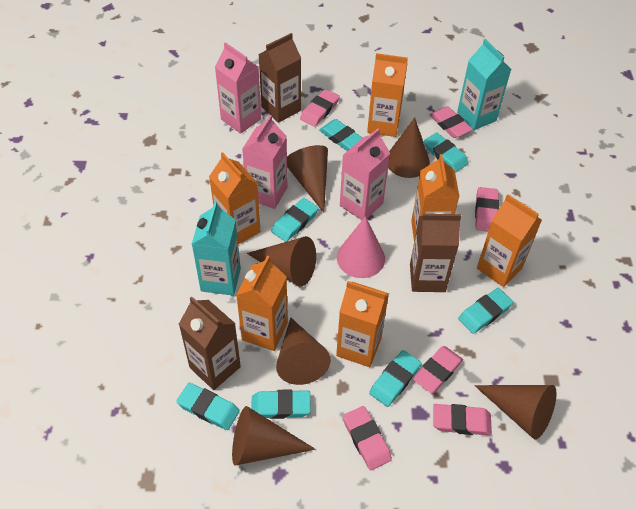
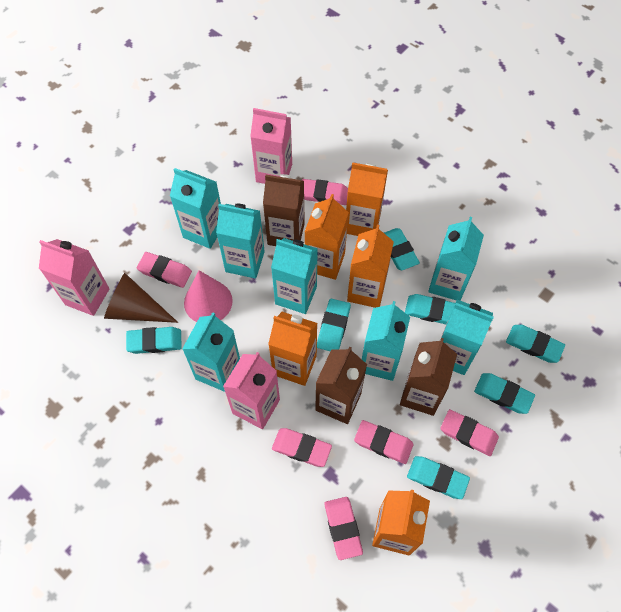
brown cone: [232,406,316,466] [247,236,316,287] [276,317,331,385] [287,145,328,213] [388,117,430,178] [474,385,556,440] = 6 -> [104,273,178,323] = 1
orange carton: [209,152,261,244] [236,256,288,351] [336,281,389,367] [367,53,408,137] [411,154,459,241] [477,194,542,287] = 6 -> [268,312,317,386] [305,194,349,280] [346,162,388,236] [347,225,394,308] [372,490,430,556] = 5
turquoise carton: [192,202,241,296] [457,39,511,130] = 2 -> [170,168,221,249] [182,312,240,392] [216,204,265,279] [271,238,318,314] [362,301,410,381] [428,217,484,301] [440,300,494,375] = 7

